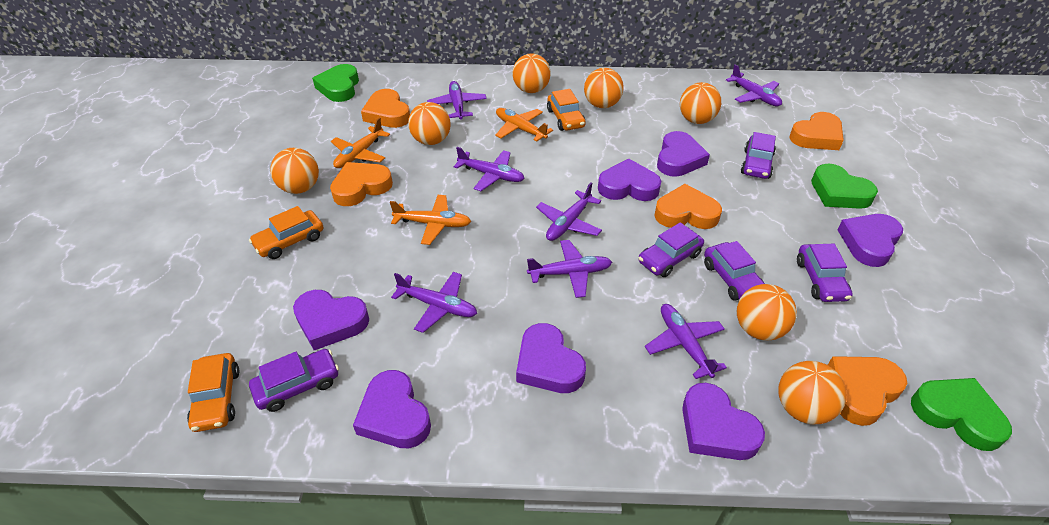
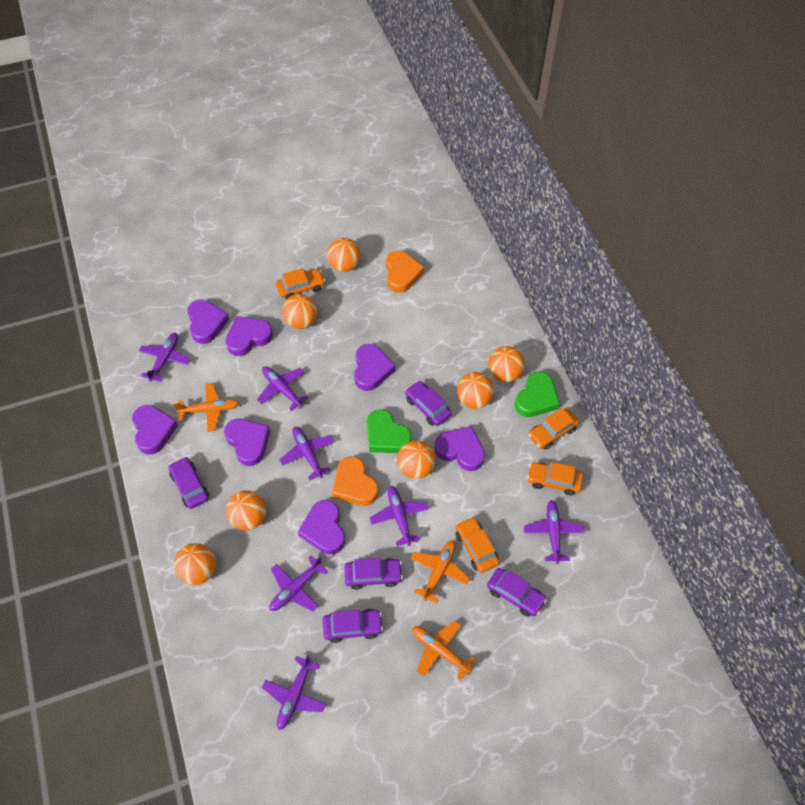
green heart: [312,64,359,102] [811,164,878,209] [911,378,1012,451] = 3 -> [367,410,412,453] [515,372,560,417] = 2
orange car: [187,353,239,432] [249,206,324,259] [547,89,586,131] = 3 -> [276,268,325,299] [455,516,499,573] [527,462,583,495] [528,408,579,450] = 4
orange heart: [330,162,393,206] [361,89,410,128] [654,184,722,229] [789,112,844,150] [828,356,907,426] = 5 -> [332,457,378,506] [386,250,424,293] = 2

